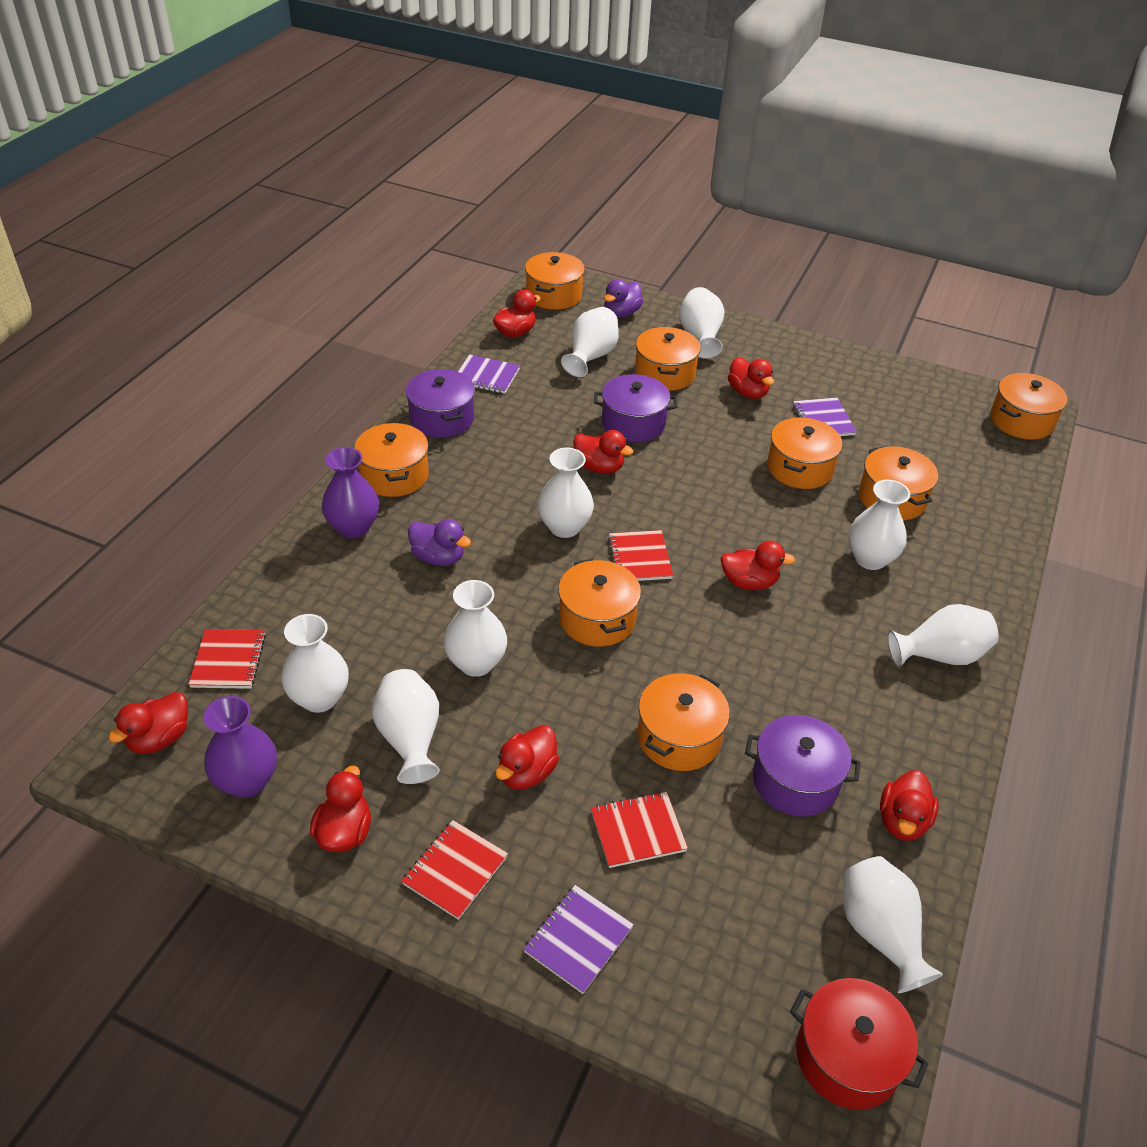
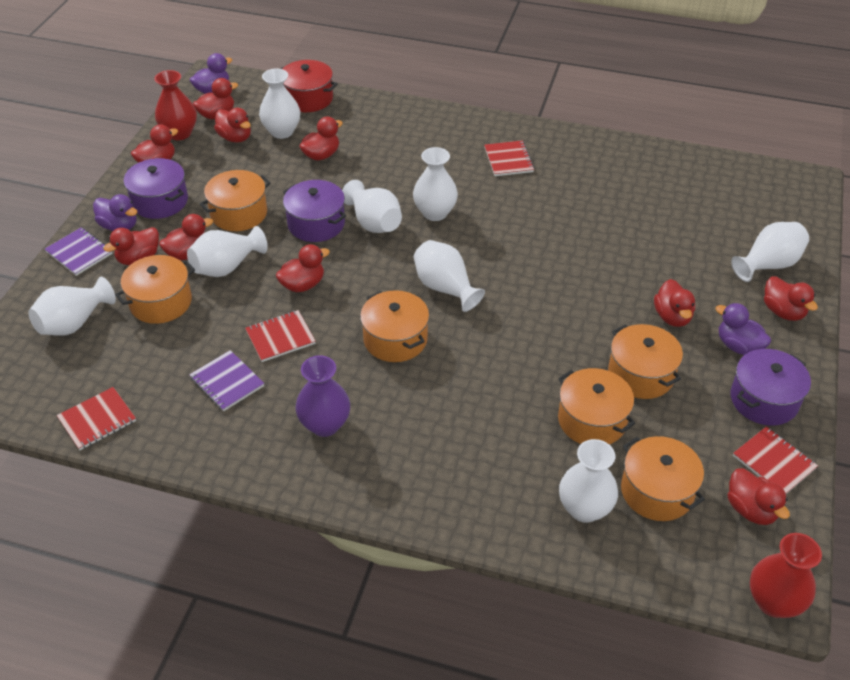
orange pot: [355,423,429,497] [525,252,585,310] [558,559,641,647] [635,327,701,391] [638,673,730,771] [767,417,842,489] [859,446,939,520] [991,373,1068,440] = 8 -> [115,255,195,324] [200,170,271,231] [360,290,429,362] [558,368,635,444] [608,324,683,399] [621,436,705,521] = 6
purple duck: [408,519,471,566] [604,279,643,318] = 2 -> [93,194,137,231] [190,53,232,94] [715,303,771,355] = 3
purple notebook: [458,354,520,394] [523,885,634,994] [793,398,857,436] = 3 -> [45,227,113,276] [189,350,264,411] = 2
purple vase: [203,696,277,798] [322,447,379,538] = 2 -> [295,355,350,437] = 1
red duck: [108,692,188,754] [310,766,371,852] [493,290,541,338] [495,725,559,790] [573,430,633,474] [721,541,795,590] [728,357,774,399] [880,770,939,841] = 8 -> [103,227,159,265] [131,124,178,163] [159,214,213,260] [193,78,238,119] [214,108,251,143] [276,244,330,292] [299,116,343,160] [654,279,695,327] [728,468,790,525] [764,276,818,321] = 10
red vase: none = 0 -> [154,70,197,140] [750,533,822,618] = 2
white vase: [282,614,349,713] [372,669,440,784] [443,580,507,677] [538,448,594,538] [561,307,619,377] [679,287,724,359] [843,856,943,993] [848,480,910,570] [888,604,998,668] = 9 -> [28,277,116,336] [187,226,268,277] [259,69,300,139] [342,180,402,233] [413,147,458,221] [414,240,485,312] [559,439,618,523] [731,222,809,282] = 8

